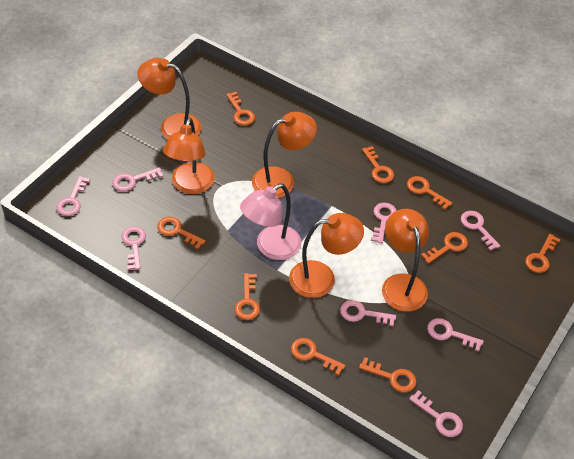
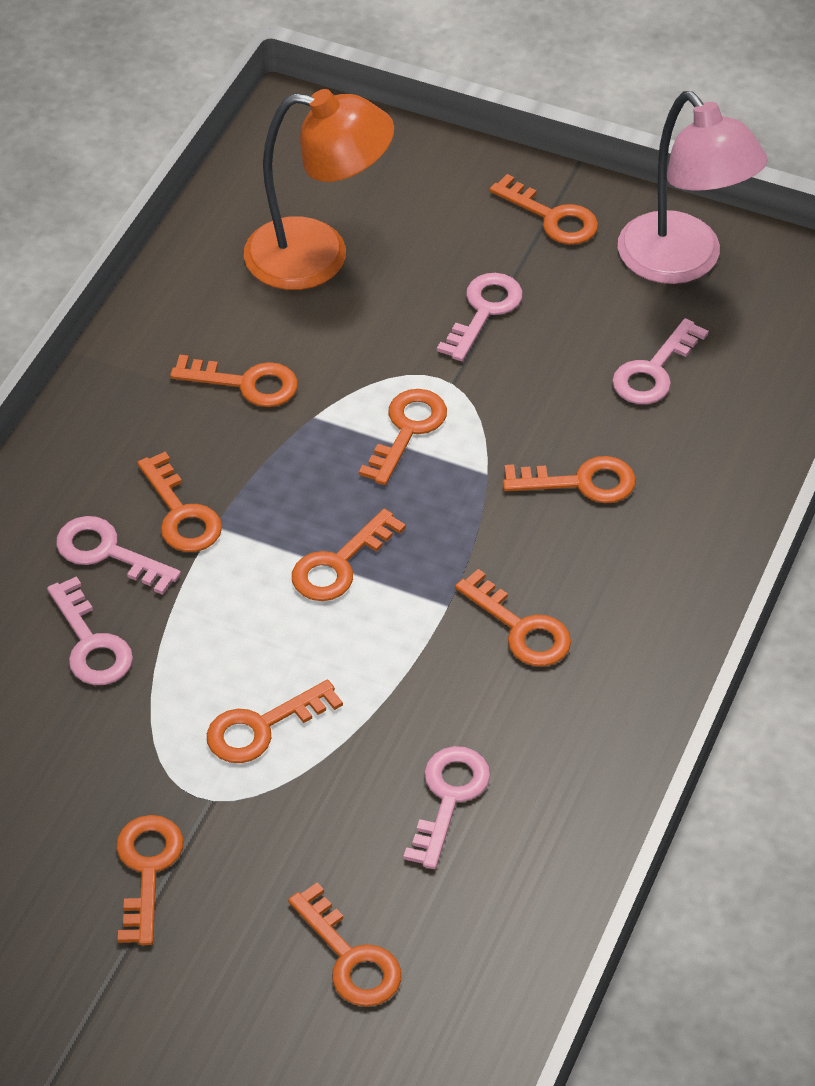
orange key: [157,217,206,249] [226,92,255,126] [235,273,260,320] [291,338,346,376] [359,357,417,393] [362,146,394,183] [407,176,452,210] [421,232,468,264] [525,234,561,273] = 9 -> [116,815,183,945] [137,452,222,552] [170,355,298,407] [207,680,343,763] [288,883,401,1007] [292,509,406,601] [359,389,447,485] [455,569,571,666] [490,174,598,245] [503,456,636,503] = 10
orange lamp: [137,58,201,139] [163,118,215,194] [252,112,317,198] [289,213,364,298] [382,209,429,312] = 5 -> [244,89,394,290] = 1
pink key: [57,176,90,216] [112,167,163,191] [122,226,146,270] [340,300,396,327] [371,203,397,244] [409,390,463,437] [427,318,484,352] [461,211,501,251] = 8 -> [47,576,133,685] [56,516,181,595] [404,746,490,869] [437,273,523,361] [612,318,709,404] = 5

